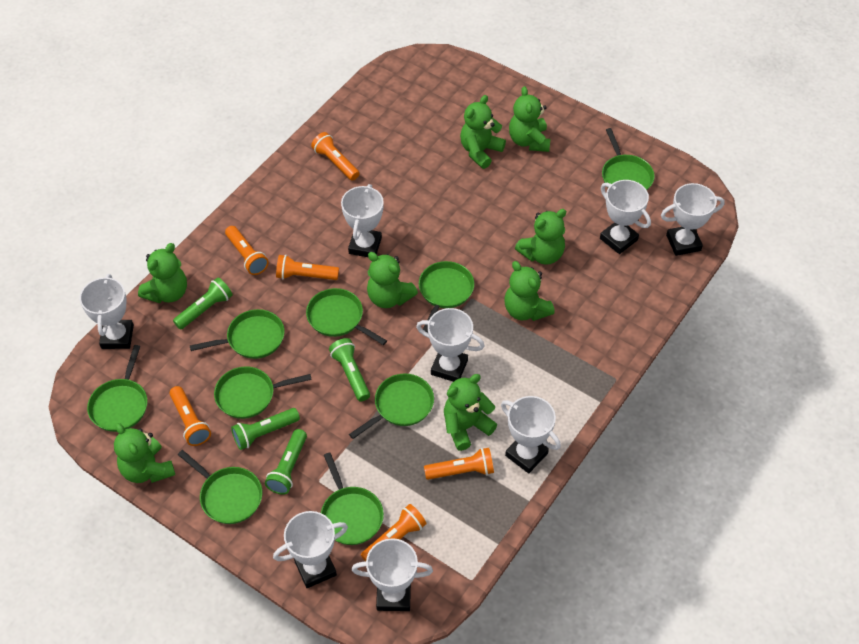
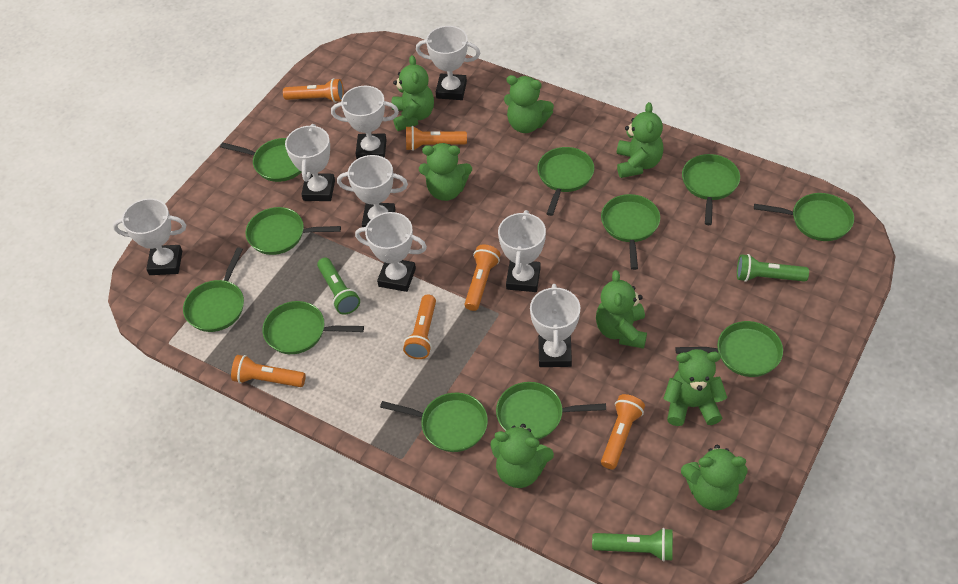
green flashlight: [173,277,233,330] [231,408,300,450] [265,429,307,495] [329,338,370,401] = 4 -> [317,258,360,315] [592,528,673,561] [737,254,809,282] = 3
green pan: [87,345,147,432] [178,450,262,524] [190,309,285,359] [214,367,312,419] [306,288,387,345] [321,453,384,545] [349,374,434,439] [419,261,474,333] [602,128,655,190] = 9 -> [183,247,244,332] [220,138,301,182] [245,207,341,255] [262,301,364,354] [380,393,488,452] [496,382,606,440] [537,147,594,216] [601,194,660,270] [675,321,783,377] [682,154,740,225] [754,193,854,241] = 11

